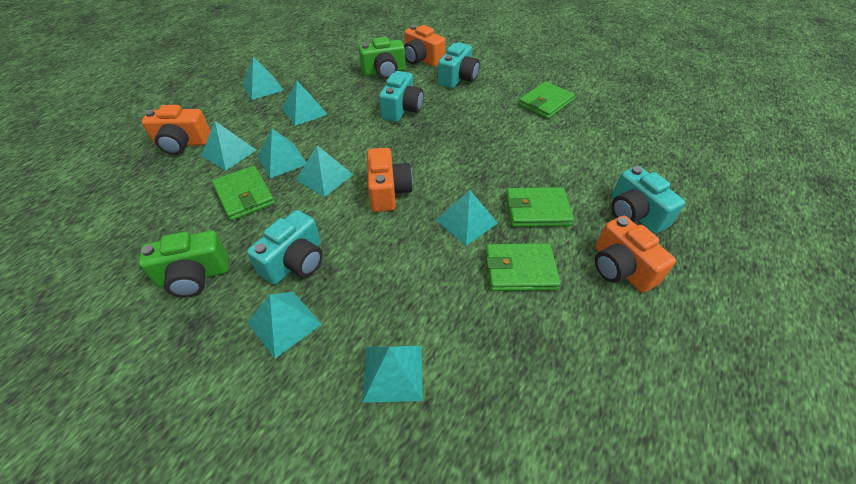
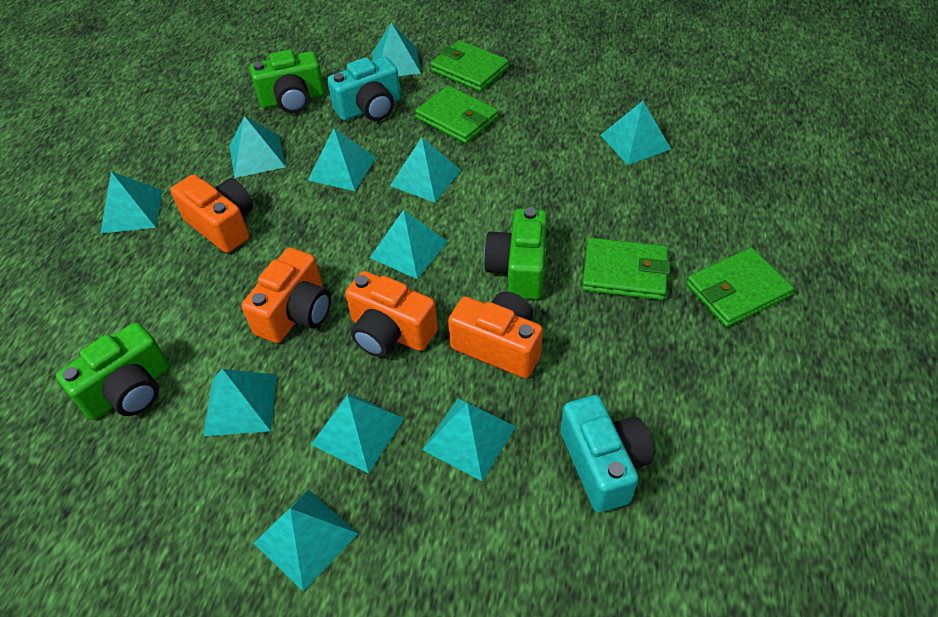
green camera: [139,231,228,297] [359,37,406,79] = 2 -> [56,322,169,420] [250,50,325,113] [484,207,547,300] = 3
turquoise camera: [247,210,323,285] [379,71,423,122] [438,42,480,88] [612,166,685,233] = 4 -> [327,57,401,121] [560,395,654,513] = 2
turquoise pyramid: [201,121,257,171] [242,57,284,100] [247,292,322,358] [257,129,306,178] [282,81,328,126] [296,145,353,197] [362,346,423,403] [436,190,498,246] = 8 -> [100,172,163,234] [203,369,277,436] [230,116,286,178] [254,490,358,591] [308,128,376,191] [311,392,405,473] [370,210,448,279] [372,23,421,76] [390,137,461,202] [423,398,516,481] [601,101,671,165] = 11

